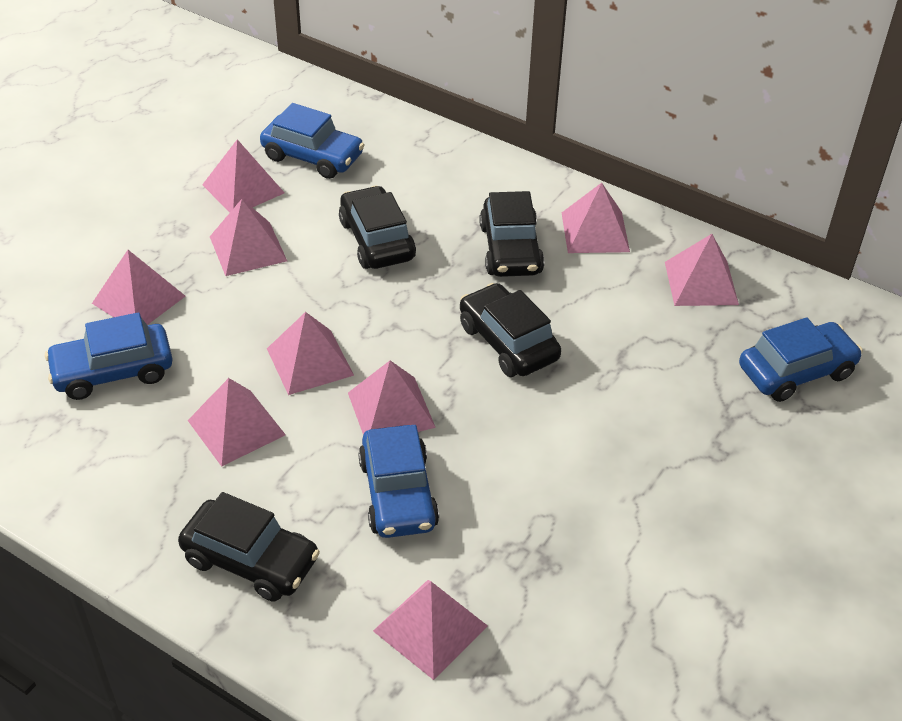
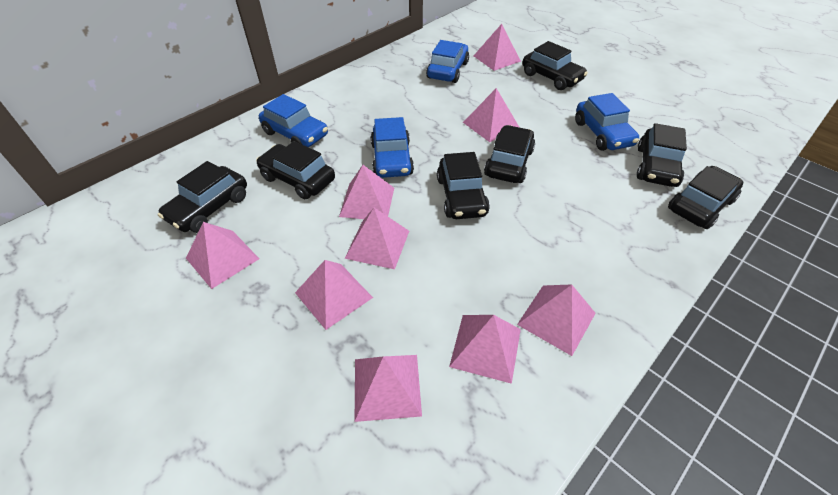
black car: [178,492,320,601] [339,185,416,269] [460,283,561,377] [479,191,544,277] = 4 -> [158,161,247,233] [256,141,335,199] [437,152,490,219] [484,125,535,183] [523,41,588,90] [637,123,687,187] [668,166,743,229] = 7

